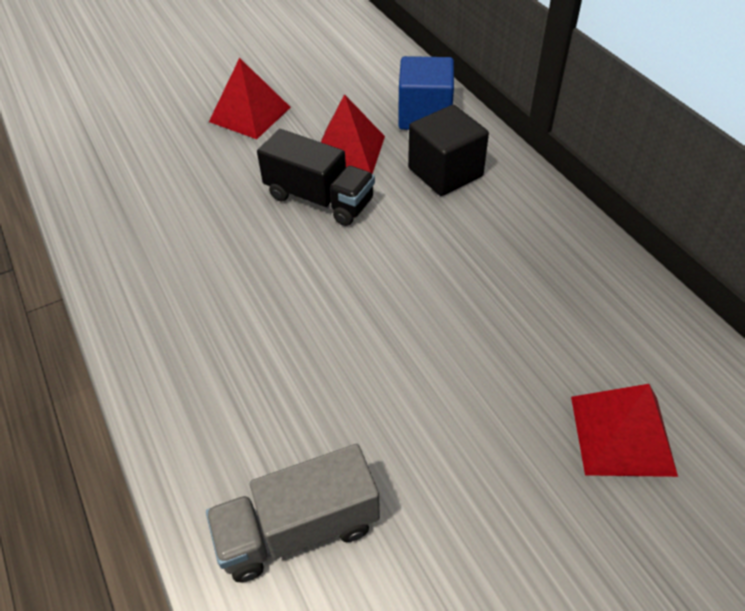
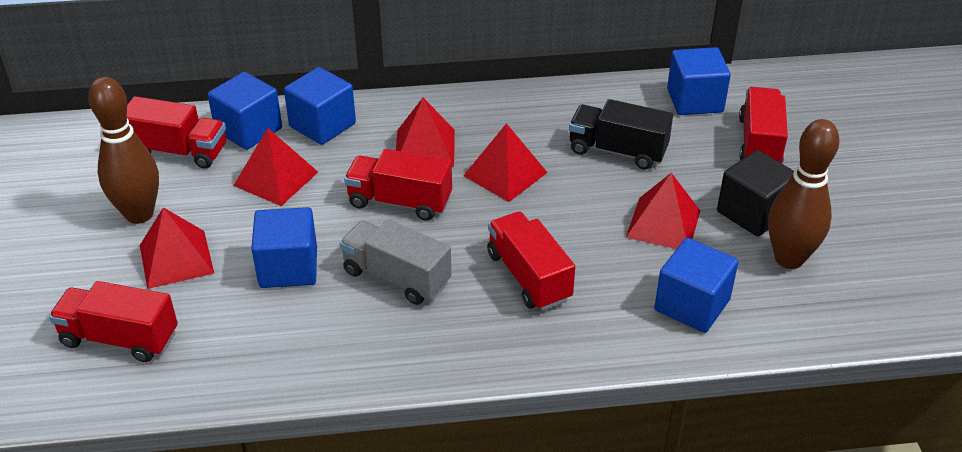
blue cube: [398,56,454,130] = 1 -> [208,72,282,150] [251,207,317,288] [284,67,356,145] [654,238,738,333] [667,47,731,115] = 5
brown bowling pin: none = 0 -> [88,76,159,224] [768,119,839,269] = 2
red pyramid: [209,58,291,139] [321,94,385,174] [571,384,678,477] = 3 -> [140,207,214,289] [233,128,318,206] [396,98,455,166] [463,123,548,202] [626,173,700,249] = 5
red truck: none = 0 -> [49,281,178,362] [127,96,226,169] [344,149,452,221] [487,212,575,311] [739,87,788,163] = 5

